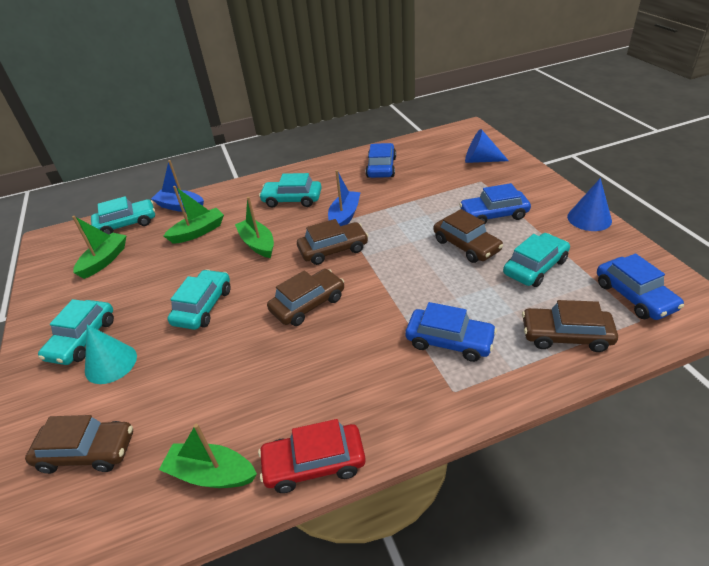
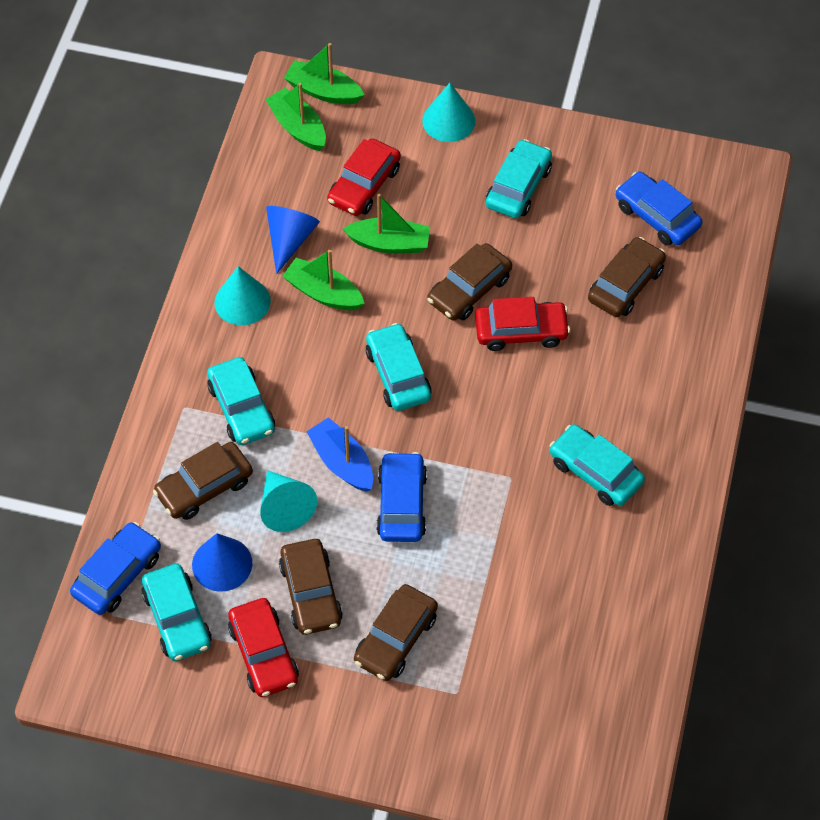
blue boat: [151,160,204,212] [328,170,361,226] = 2 -> [306,417,373,492] = 1
blue car: [366,143,396,178] [406,302,497,362] [459,183,531,224] [597,253,684,320] = 4 -> [70,522,161,615] [376,451,427,542] [616,172,702,246] = 3
red car: [258,419,366,493] = 1 -> [228,598,299,697] [327,139,401,216] [475,297,570,351] = 3
turquoise cone: [85,325,137,384] = 1 -> [215,266,271,326] [260,470,317,532] [422,83,475,142] = 3

